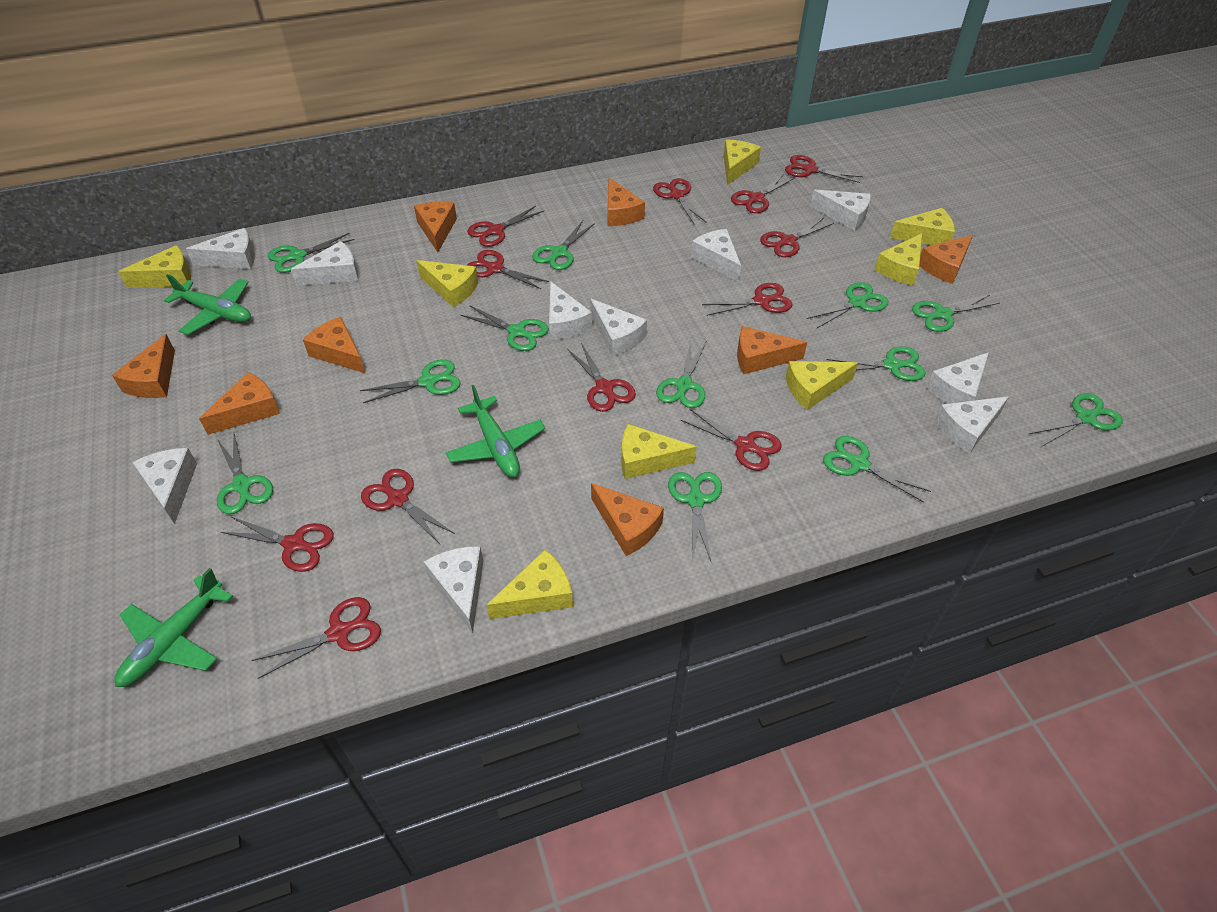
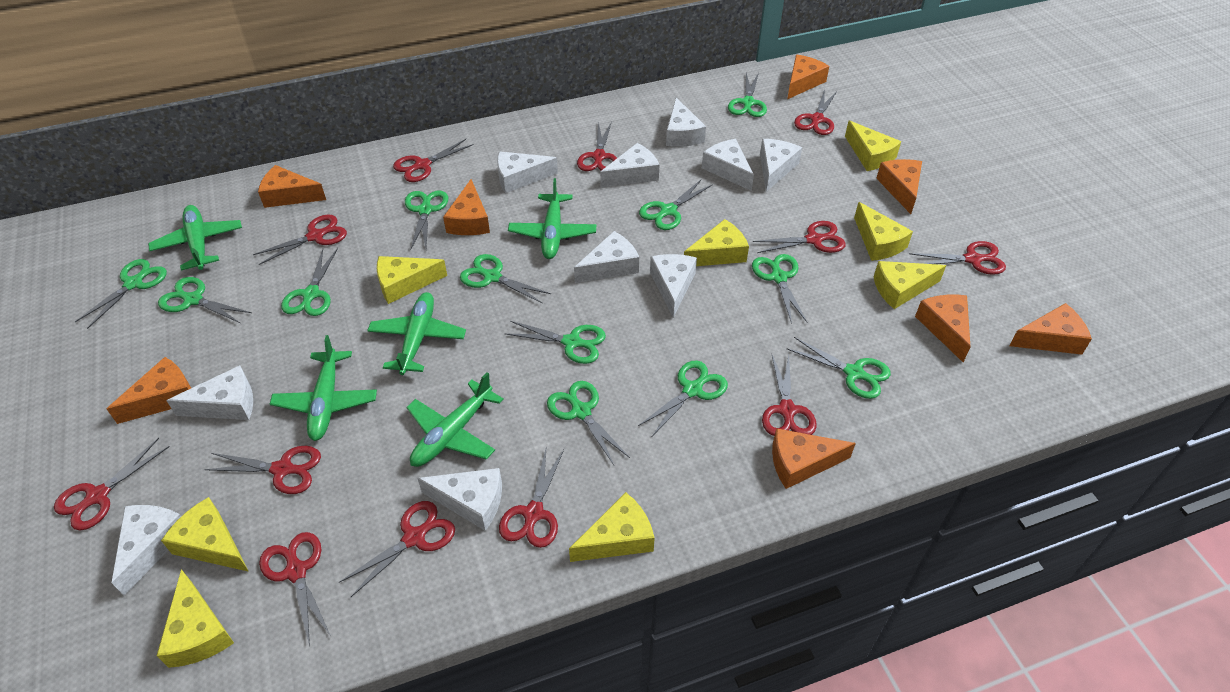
green plane: [114,568,233,687] [164,274,251,335] [446,385,545,477] = 3 -> [148,205,242,270] [270,335,377,441] [367,292,466,375] [406,372,504,467] [508,178,596,259] = 5

